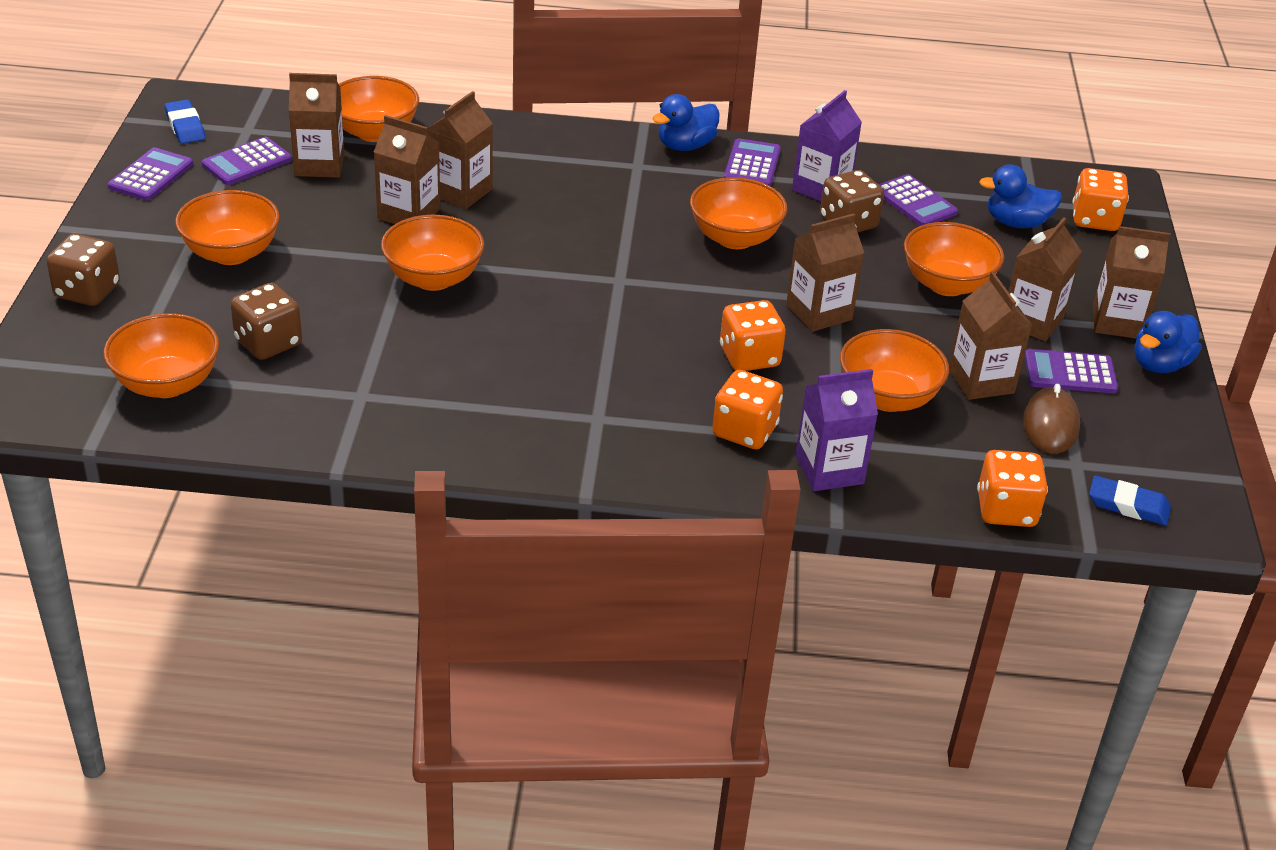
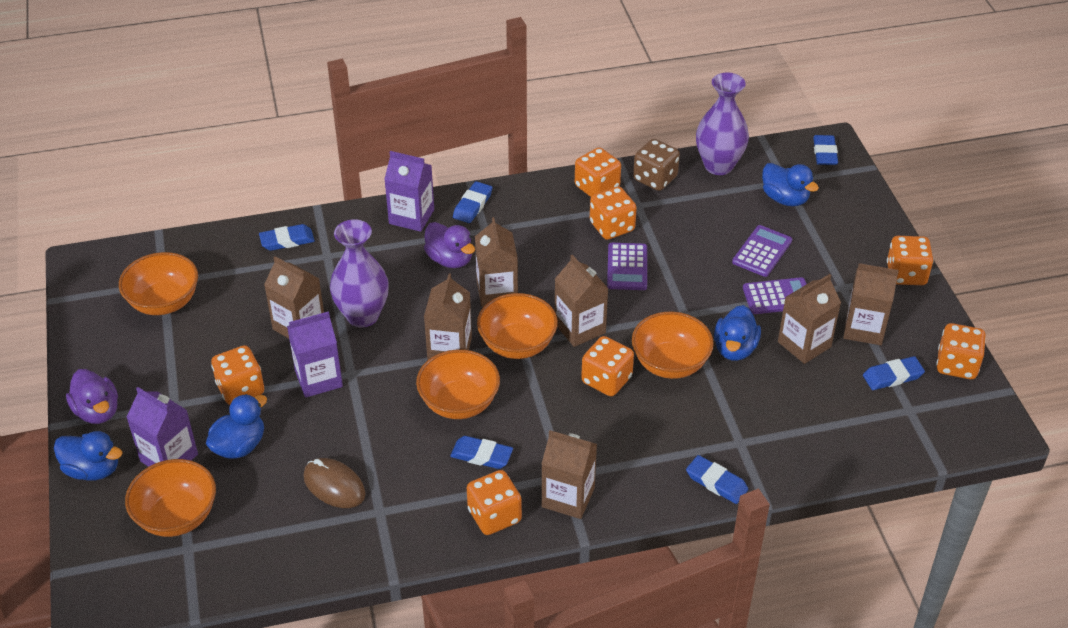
blue duck: [653,94,720,151] [979,164,1062,228] [1134,311,1202,373] = 3 -> [54,431,123,481] [206,394,267,459] [714,305,761,361] [762,163,819,206] = 4
blue eraser: [165,100,206,144] [1089,475,1171,525] = 2 -> [259,224,315,251] [450,436,513,469] [453,181,493,223] [686,455,748,504] [813,135,838,165] [863,356,925,390] = 6
brown dice: [46,234,120,306] [230,283,302,360] [820,170,884,232] = 3 -> [633,139,680,191] = 1
orange bowl: [104,313,219,398] [175,190,280,265] [339,76,419,142] [381,214,484,291] [690,177,788,249] [840,329,949,412] [904,222,1004,296] = 7 -> [119,252,198,315] [125,459,216,537] [416,350,500,419] [477,293,558,359] [632,312,714,379] = 5
orange dice: [712,370,783,449] [720,300,786,371] [977,450,1048,527] [1072,168,1129,231] = 4 -> [211,345,264,405] [467,470,522,535] [575,147,621,197] [581,336,634,396] [590,187,637,240] [887,236,934,285] [936,323,986,379] = 7
purple calculator: [108,147,193,201] [202,137,292,185] [724,138,781,186] [878,174,958,226] [1024,349,1118,394] = 5 -> [607,243,647,290] [732,225,792,277] [743,277,807,314] = 3
purple carton: [792,90,862,201] [795,369,878,491] = 2 -> [126,387,198,467] [287,311,343,398] [384,151,434,232] = 3
purple duck: none = 0 -> [66,369,118,424] [424,222,475,268] = 2
purple vase: none = 0 -> [330,220,389,327] [696,73,749,175] = 2

